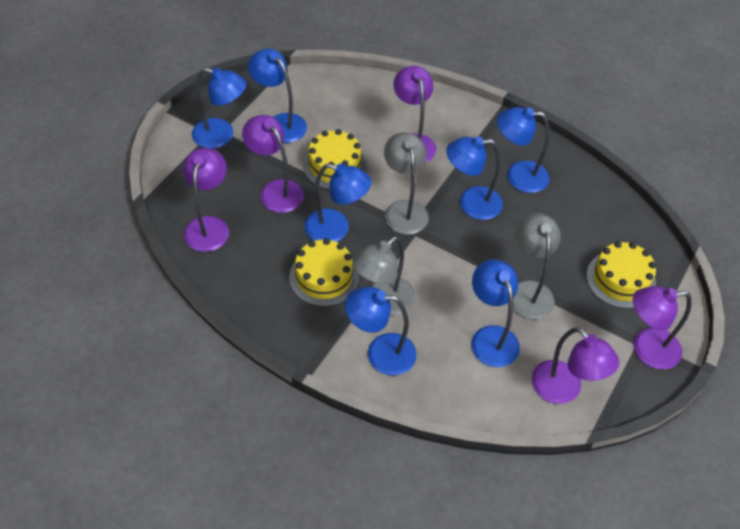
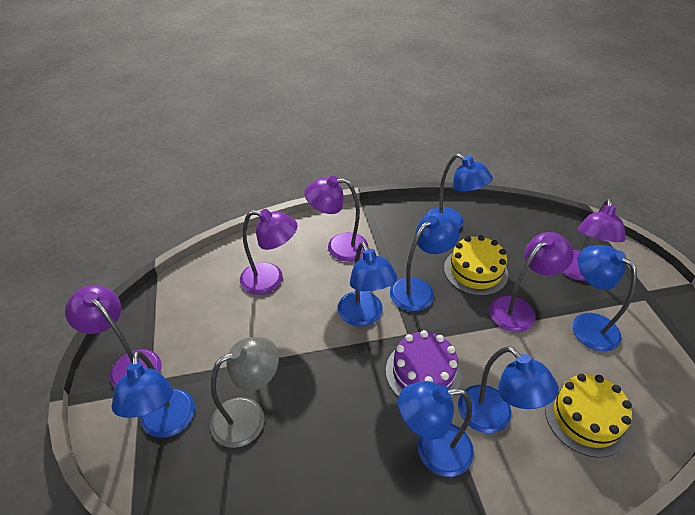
grey lamp: [353,236,415,315] [384,132,429,235] [513,213,561,319] = 3 -> [210,337,279,448] = 1
purple cake: none = 0 -> [386,330,461,399] = 1
yellow cake: [289,238,359,307] [303,129,367,190] [586,241,656,309] = 3 -> [444,235,508,296] [545,374,632,458] = 2

